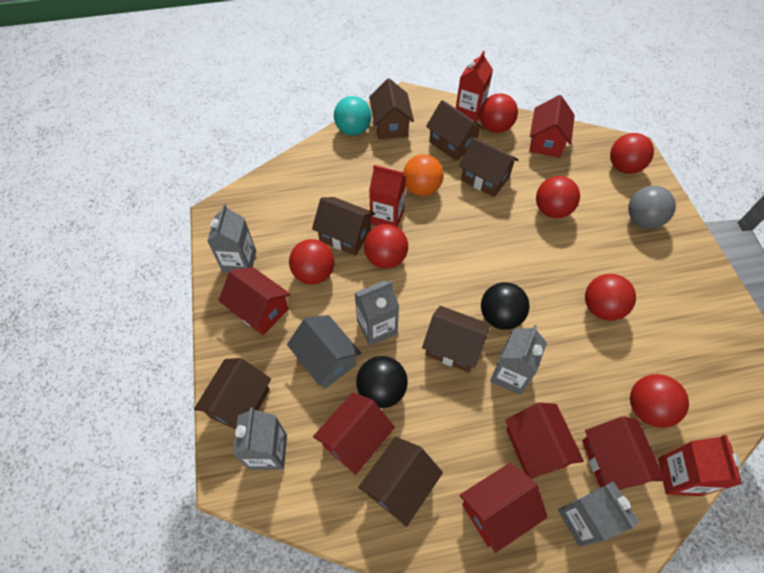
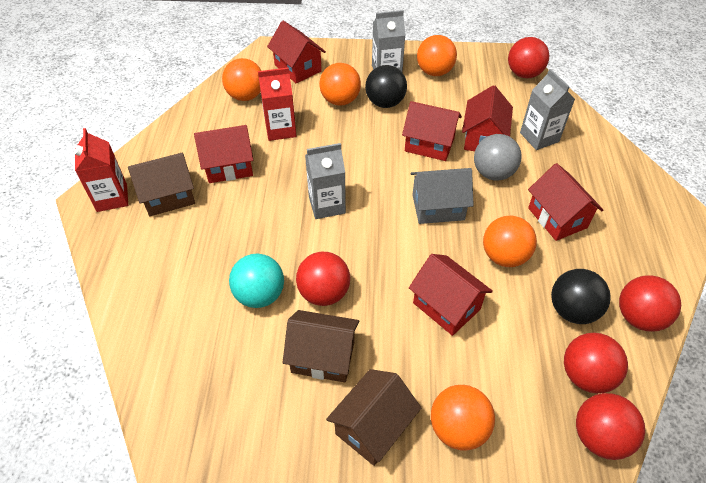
brown house: [194,358,271,429] [312,197,375,256] [358,437,443,527] [369,78,414,139] [422,306,491,372] [426,100,484,161] [459,137,519,197] = 7 -> [128,153,195,216] [283,310,359,382] [326,369,421,466] = 3
grey carton: [207,204,256,273] [233,407,287,470] [355,280,399,346] [490,325,547,395] [558,481,639,547] = 5 -> [305,143,346,219] [372,10,405,72] [520,69,575,150] = 3
orange ball: [403,154,444,196] = 1 -> [222,58,262,101] [319,63,361,106] [417,35,457,76] [431,385,495,451] [483,216,537,267] = 5
red ball: [289,239,335,284] [364,224,408,269] [480,93,518,133] [536,176,580,218] [585,274,636,321] [610,133,654,174] [630,374,689,428] = 7 -> [296,252,350,306] [508,37,549,78] [564,333,628,394] [576,393,645,460] [619,275,681,332] = 5
red carton: [369,165,406,227] [456,51,493,122] [658,435,742,496] = 3 -> [74,128,128,212] [258,67,296,141] = 2

